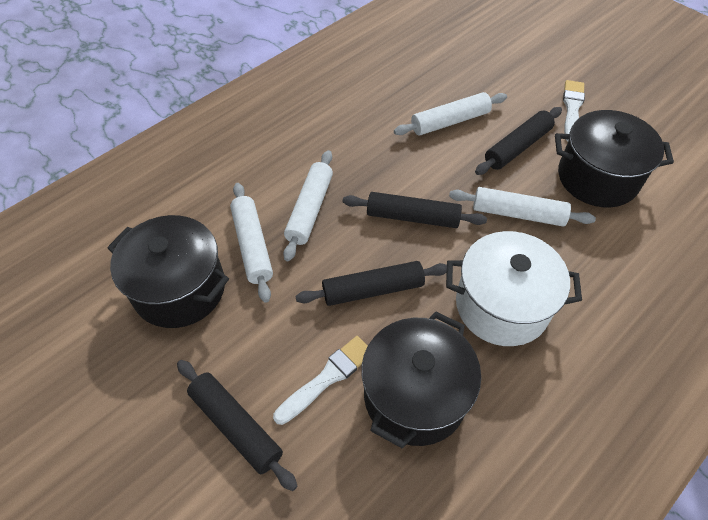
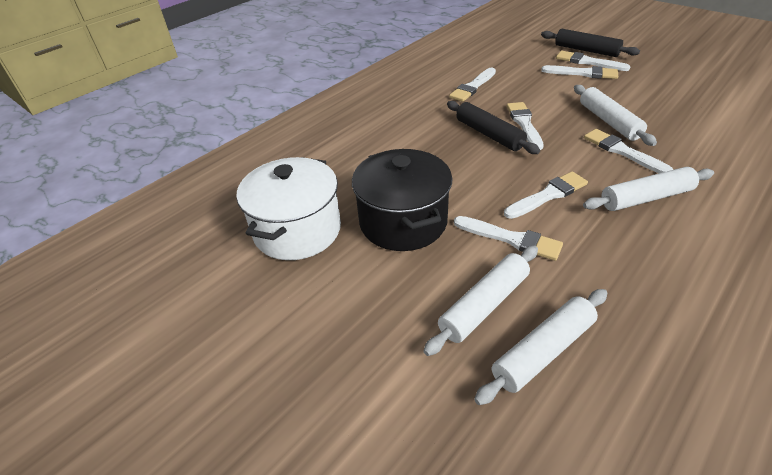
black pot: [107,215,229,328] [361,311,481,449] [555,110,674,207] = 3 -> [352,149,452,251] = 1
black rolling pin: [177,360,297,491] [295,261,447,306] [343,192,487,228] [475,107,562,175] = 4 -> [447,101,540,154] [541,29,640,57] = 2
white brush: [273,336,368,425] [563,80,585,141] = 2 -> [449,68,496,102] [454,216,563,261] [504,171,588,219] [507,102,544,150] [541,65,618,79] [556,51,631,71] [584,129,673,173] = 7

